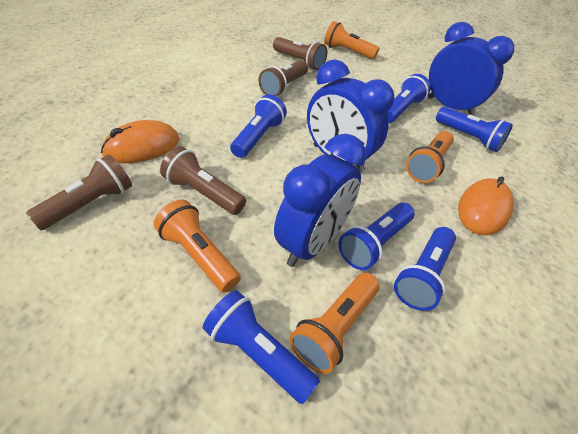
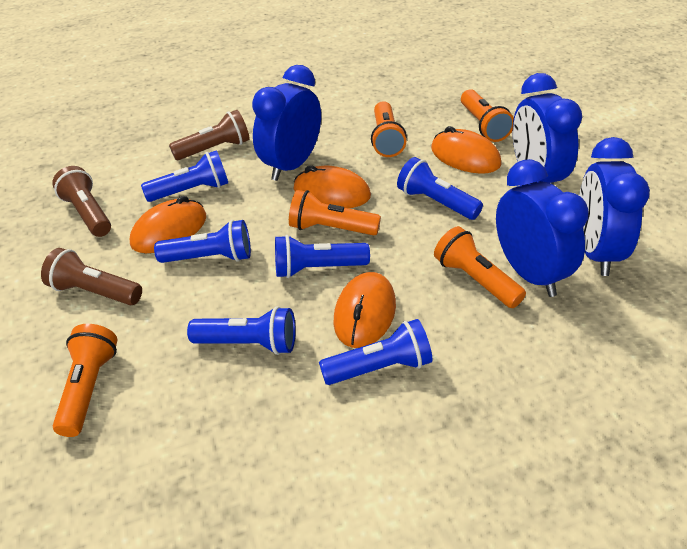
blue clock: [274,134,366,267] [307,60,395,172] [428,22,514,116] = 3 -> [252,65,321,181] [496,159,589,297] [513,73,582,185] [579,137,650,276] = 4
brown flashlight: [26,154,132,230] [160,146,246,215] [259,60,308,96] [273,37,327,70] = 4 -> [41,248,142,305] [52,166,111,237] [169,110,250,160] = 3
orange flashlight: [154,200,241,293] [290,273,379,374] [324,21,379,59] [406,131,454,183] = 4 -> [53,324,118,437] [289,190,381,235] [371,101,407,157] [434,226,526,308] [461,89,514,142] = 5
orange mouse: [101,120,179,163] [458,176,514,235] = 2 -> [130,196,206,253] [293,165,371,208] [333,272,396,348] [431,126,501,174] = 4

